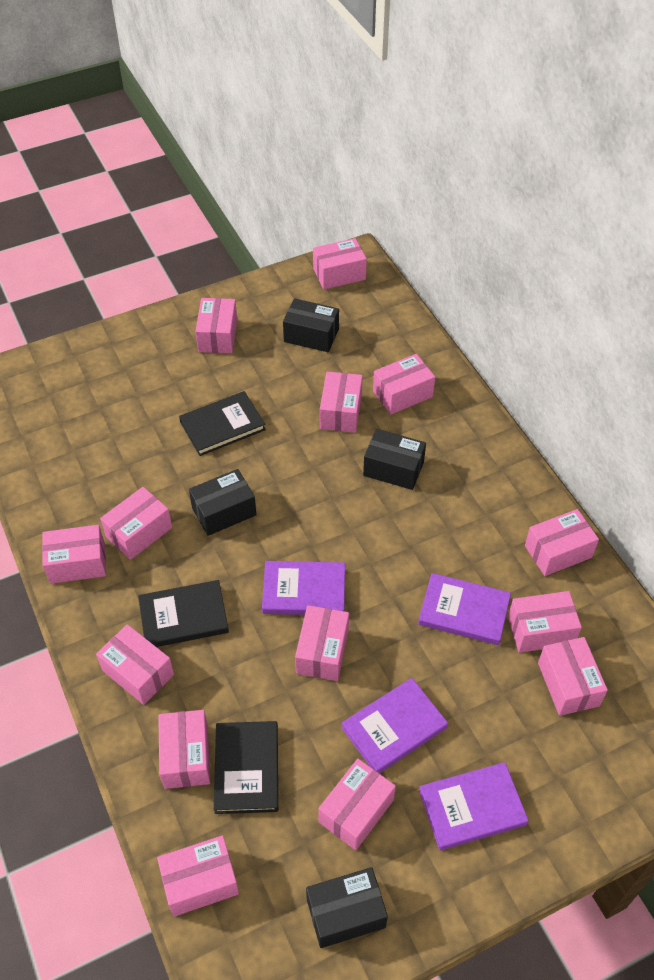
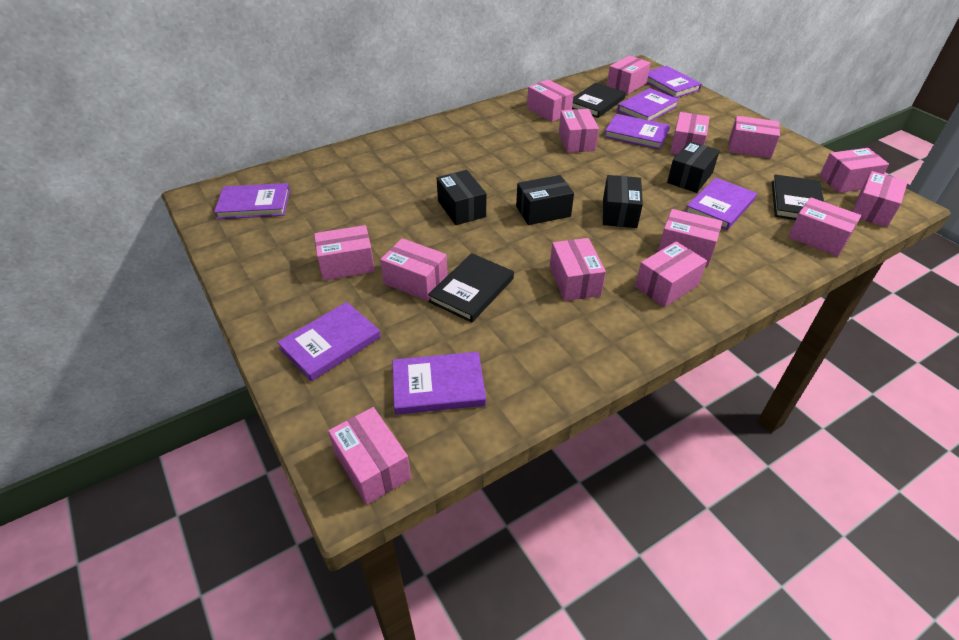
purple book: [262,561,345,615] [341,678,448,773] [418,573,511,645] [419,762,529,850] = 4 -> [214,183,290,219] [277,302,381,381] [392,352,486,415] [604,114,670,149] [617,88,679,121] [647,66,702,98] [685,178,757,230] = 7

